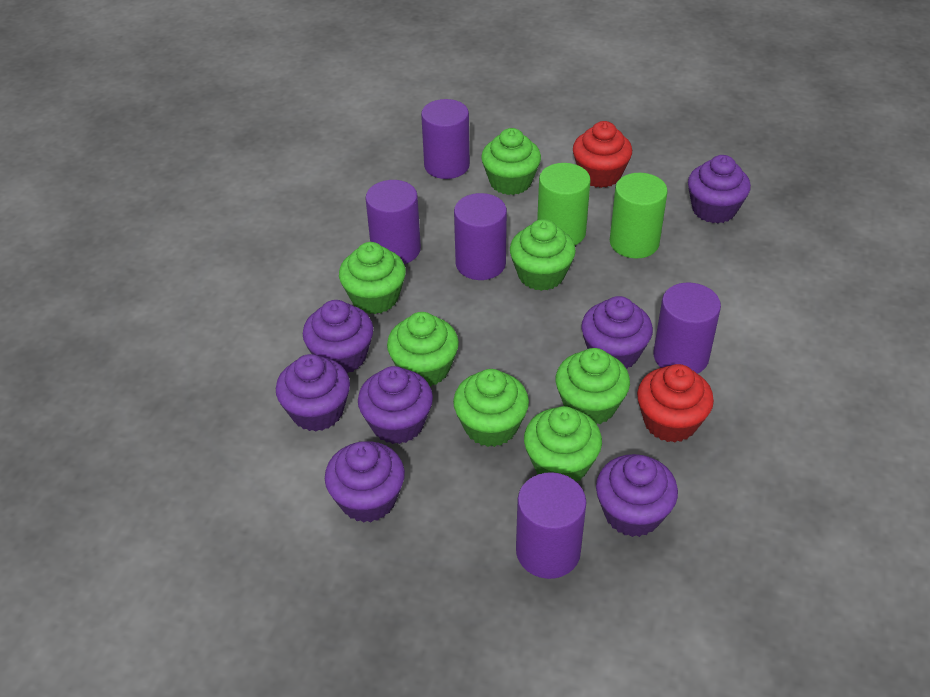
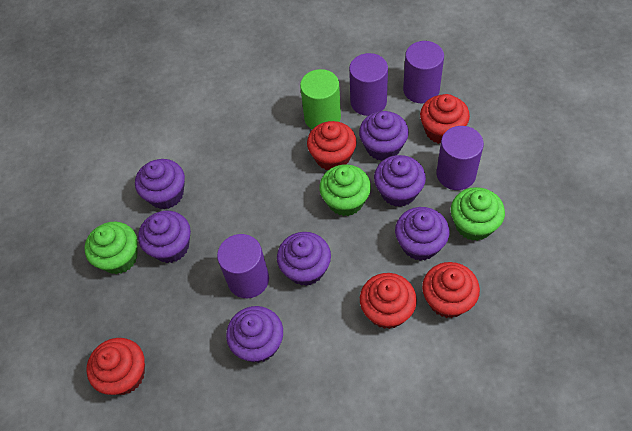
green cupcake: [339,242,406,314] [387,312,459,387] [453,369,529,447] [481,128,541,195] [510,219,576,291] [524,406,602,481] [556,348,630,424] = 7 -> [84,221,137,274] [319,164,371,216] [451,187,505,241] = 3
green cylinder: [537,163,591,245] [610,173,668,259] = 2 -> [300,69,341,130] = 1
purple cylinder: [365,180,421,264] [421,99,470,179] [454,193,507,280] [516,472,587,579] [653,282,721,374] = 5 -> [217,234,269,298] [349,53,388,116] [403,41,444,103] [437,126,484,190] = 4
red cupcake: [573,121,632,188] [637,364,714,443] = 2 -> [86,338,145,395] [307,121,356,170] [360,273,417,329] [420,94,470,144] [422,262,480,318] = 5

